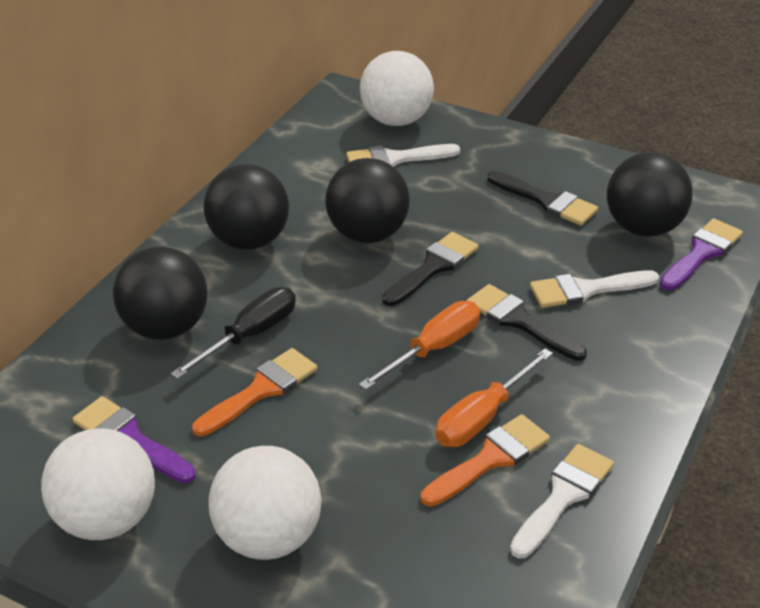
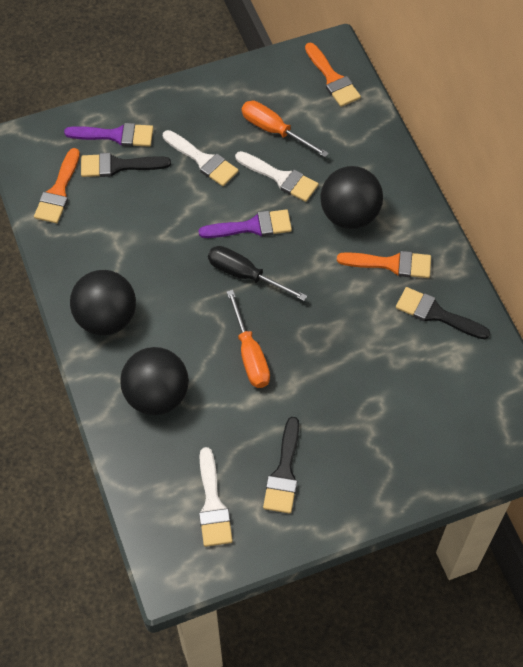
black ball: [113,246,208,340] [204,164,289,250] [325,158,410,243] [607,152,693,237] = 4 -> [70,270,136,335] [120,347,189,415] [320,166,383,229] = 3
orange brush: [192,348,318,436] [421,414,550,506] = 2 -> [34,148,80,223] [305,43,361,107] [337,251,431,278] = 3
white ball: [41,428,155,540] [208,446,322,560] [360,51,434,126] = 3 -> none = 0

